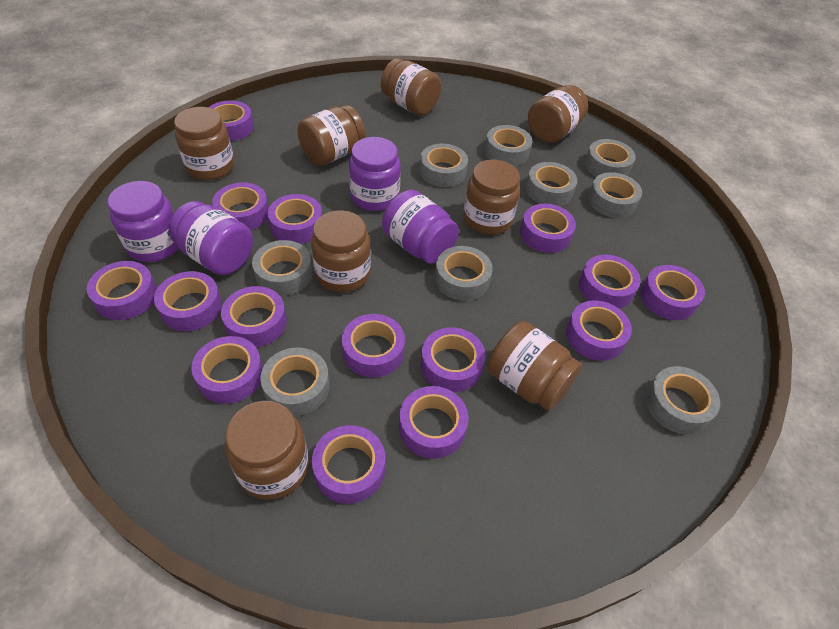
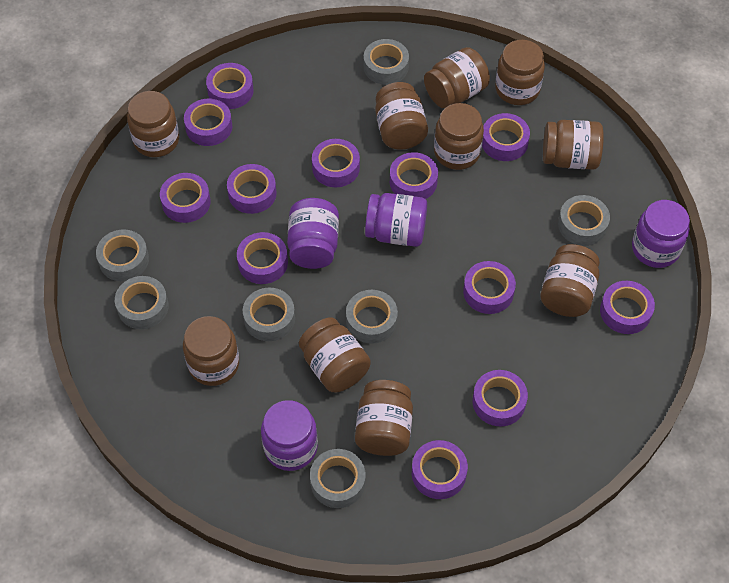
brown jar: [174,107,234,180] [225,401,309,500] [297,105,365,166] [311,210,371,292] [381,58,441,116] [463,160,520,235] [488,321,582,411] [528,85,588,143] = 8 -> [127,91,179,157] [183,316,239,386] [299,317,371,392] [355,380,413,456] [375,82,428,150] [424,47,490,108] [434,103,484,170] [495,40,545,105] [540,244,600,317] [543,120,604,170] = 10
grey tape: [252,240,312,296] [260,347,330,416] [420,144,468,187] [435,246,493,301] [485,125,532,166] [526,162,577,206] [585,139,636,177] [588,172,642,218] [645,366,720,434] = 9 -> [96,229,149,281] [115,276,169,329] [243,288,295,341] [310,449,366,508] [346,290,398,344] [364,39,409,85] [558,195,610,246] = 7
purple tape: [87,261,157,320] [154,271,222,331] [191,336,263,404] [208,101,254,141] [212,182,269,230] [221,286,287,347] [268,194,322,244] [312,425,385,504] [342,314,405,378] [399,386,468,459] [421,327,485,392] [520,204,576,253] [566,300,632,361] [579,255,641,309] [640,265,705,320] = 15 -> [160,173,211,223] [184,98,232,146] [206,63,254,109] [227,164,277,214] [237,232,288,284] [312,139,360,187] [390,152,438,199] [412,440,468,499] [463,261,516,314] [473,370,528,427] [482,113,530,161] [600,281,655,334] = 12

